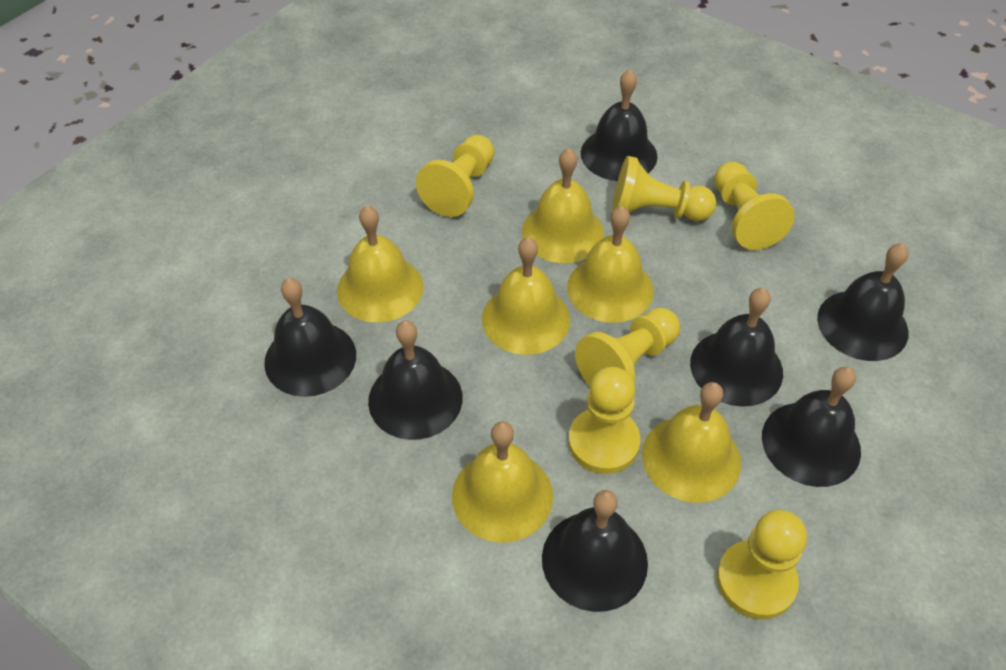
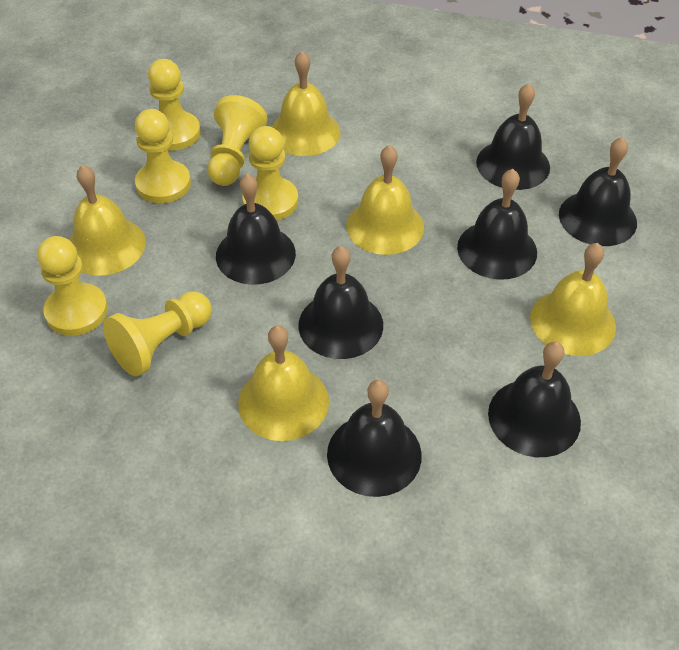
yellow bell: [337,206,424,322] [452,421,553,543] [482,237,570,355] [522,148,604,263] [567,206,654,323] [642,382,741,503] = 6 -> [69,165,146,276] [238,325,329,441] [271,51,341,156] [346,145,424,255] [530,243,616,356] = 5

